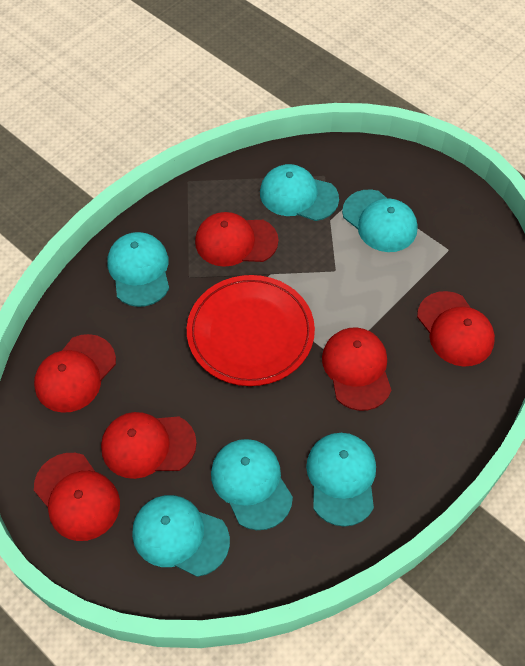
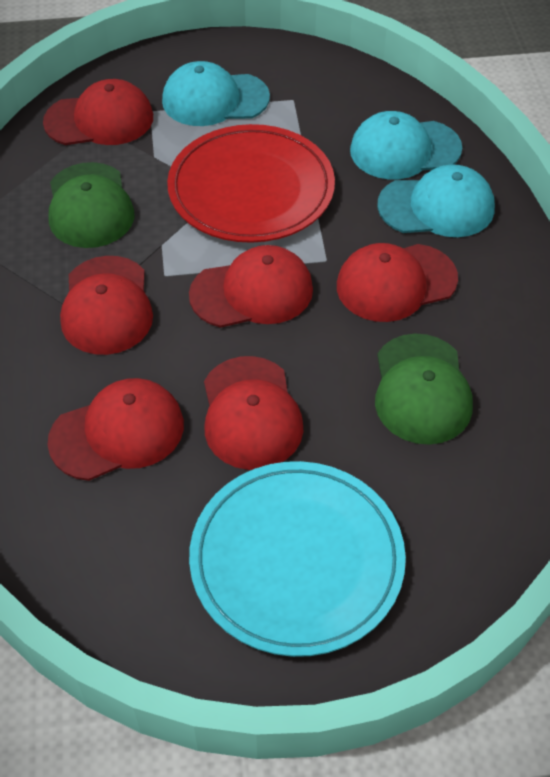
green cap: none = 0 -> [48,162,134,248] [375,334,473,445] = 2
turquoise cap: [107,232,169,307] [132,495,230,577] [211,439,293,530] [260,164,339,221] [306,433,376,527] [342,190,418,252] = 6 -> [162,61,270,126] [350,111,462,179] [377,164,495,237] = 3
turquoise plate: none = 0 -> [189,461,406,657] = 1

